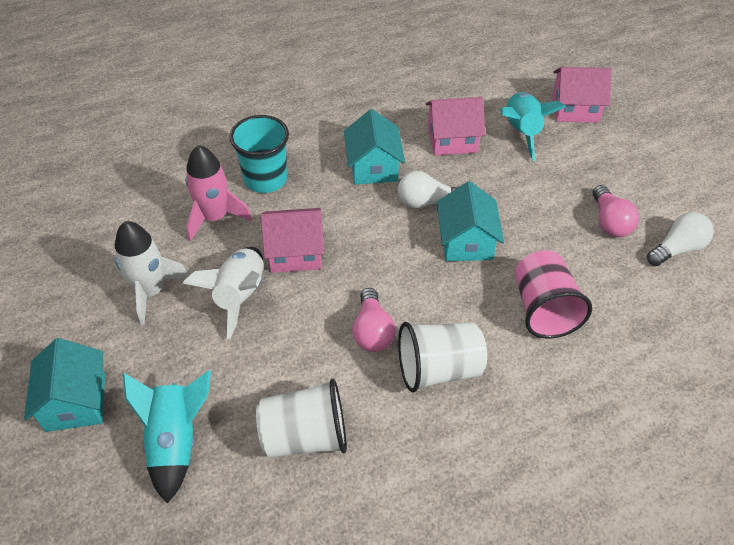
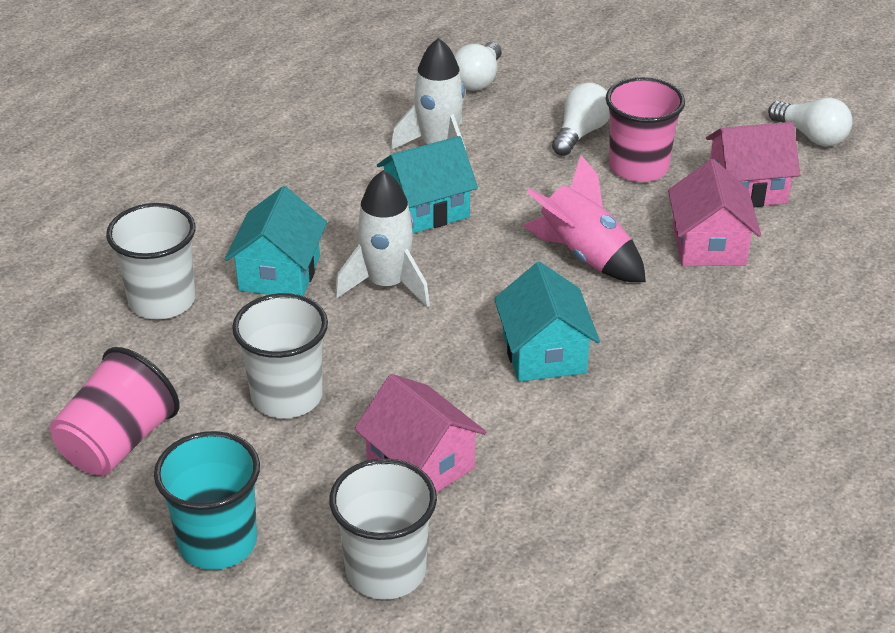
pink cup: [514,250,592,339] = 1 -> [50,347,179,476] [606,77,685,182] = 2
pink light bulb: [352,288,396,352] [593,185,639,237] = 2 -> none = 0
turquoise rocket: [123,370,211,504] [500,92,566,161] = 2 -> none = 0
white cup: [256,378,347,458] [398,322,487,393] = 2 -> [106,203,196,320] [232,293,328,418] [329,458,437,600] = 3
white light bulb: [398,171,457,208] [647,212,714,266] = 2 -> [454,42,502,90] [552,82,610,156] [768,97,853,147] = 3

